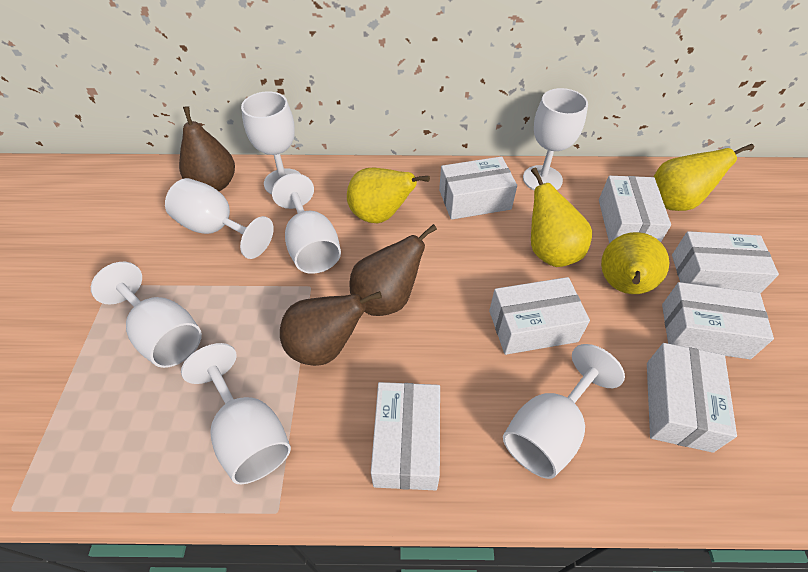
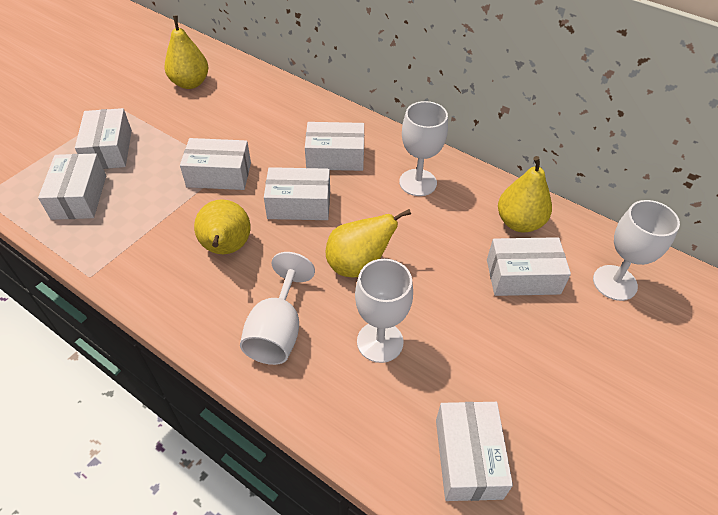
brown pear: [179,106,235,191] [280,291,382,366] [350,224,437,316] = 3 -> none = 0
white goblet: [91,262,202,368] [165,178,274,259] [181,343,291,484] [241,91,301,195] [272,173,341,274] [503,344,625,479] [523,88,588,190] = 7 -> [240,252,315,365] [355,259,413,363] [399,101,448,196] [593,200,680,301] = 4

